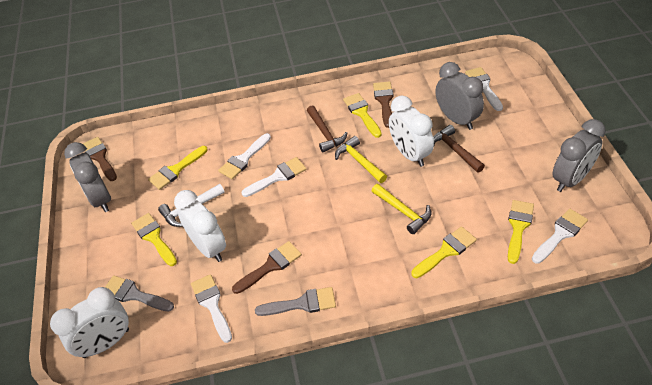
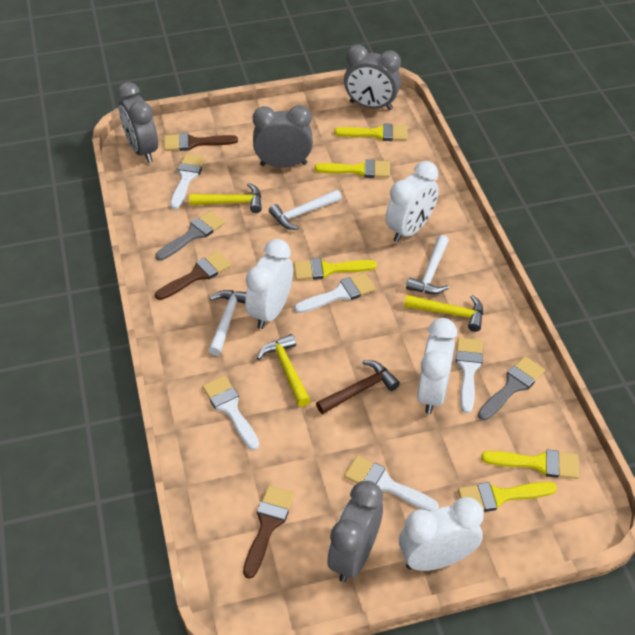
brown hammer: [307,106,347,152] [433,125,485,173] = 2 -> [316,360,400,414] = 1
grey clock: [64,142,111,212] [435,62,484,130] [552,119,606,192] = 3 -> [117,82,158,163] [253,105,313,168] [328,481,383,582] [344,45,401,110] = 4
white clock: [50,287,129,358] [174,190,226,262] [389,96,434,167] = 3 -> [245,239,293,329] [386,161,439,243] [399,497,484,571] [417,318,457,414] = 4
white hammer: [158,184,225,227] = 1 -> [208,290,246,356] [269,189,342,230] [406,235,449,294] = 3
yellow hammer: [335,136,387,183] [372,184,431,234] = 2 -> [189,183,262,213] [257,334,311,407] [404,295,483,332] = 3

